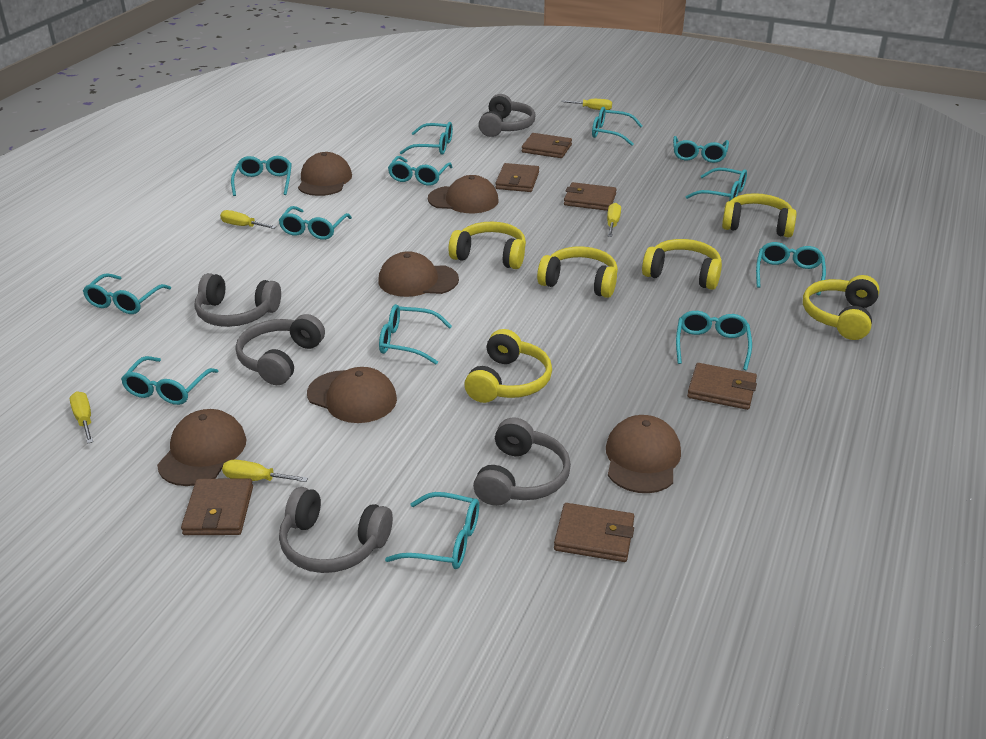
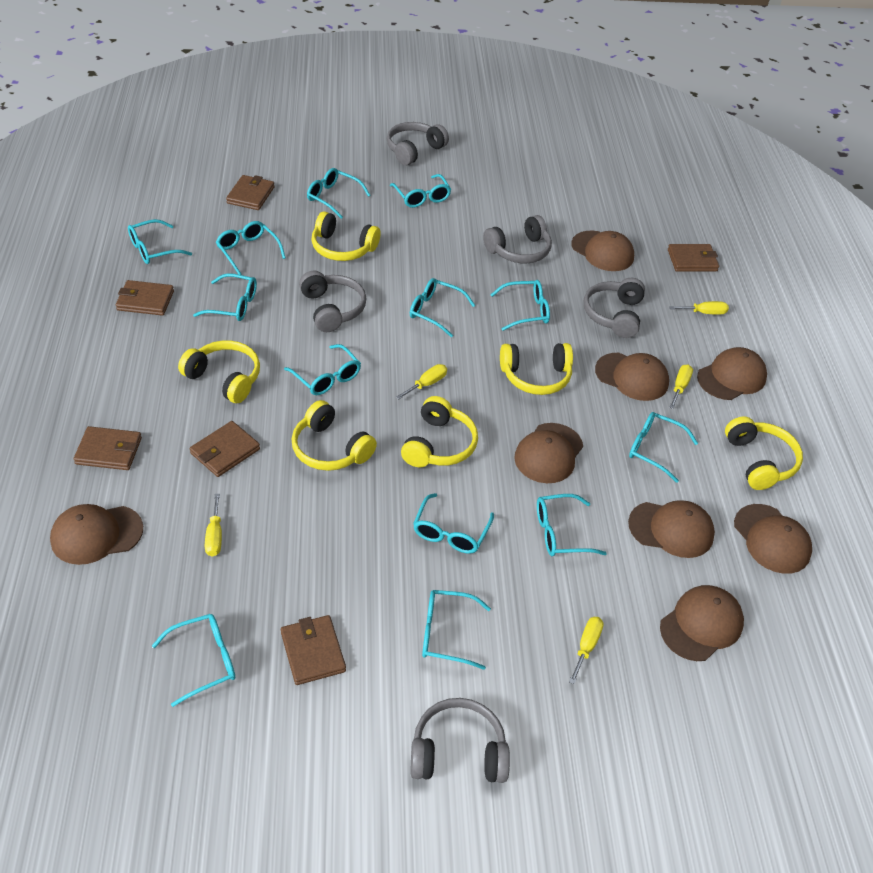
brown cap: [157,409,246,486] [298,152,352,196] [307,367,397,423] [378,251,459,297] [428,175,499,213] [606,415,681,493] = 6 -> [50,504,143,565] [514,423,583,483] [571,230,634,271] [595,353,669,401] [628,500,715,558] [660,585,744,661] [697,347,767,400] [734,504,812,574] = 8

